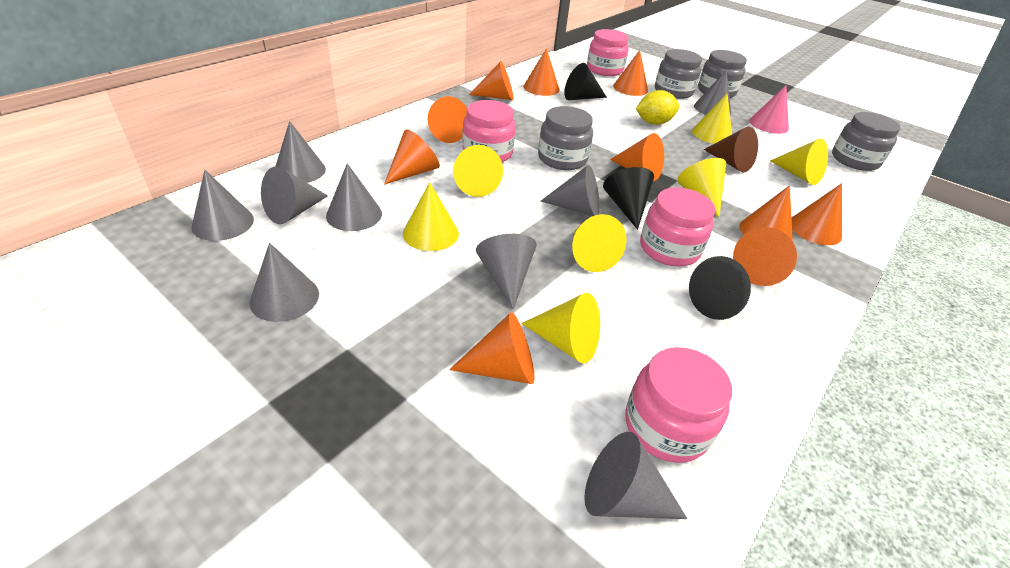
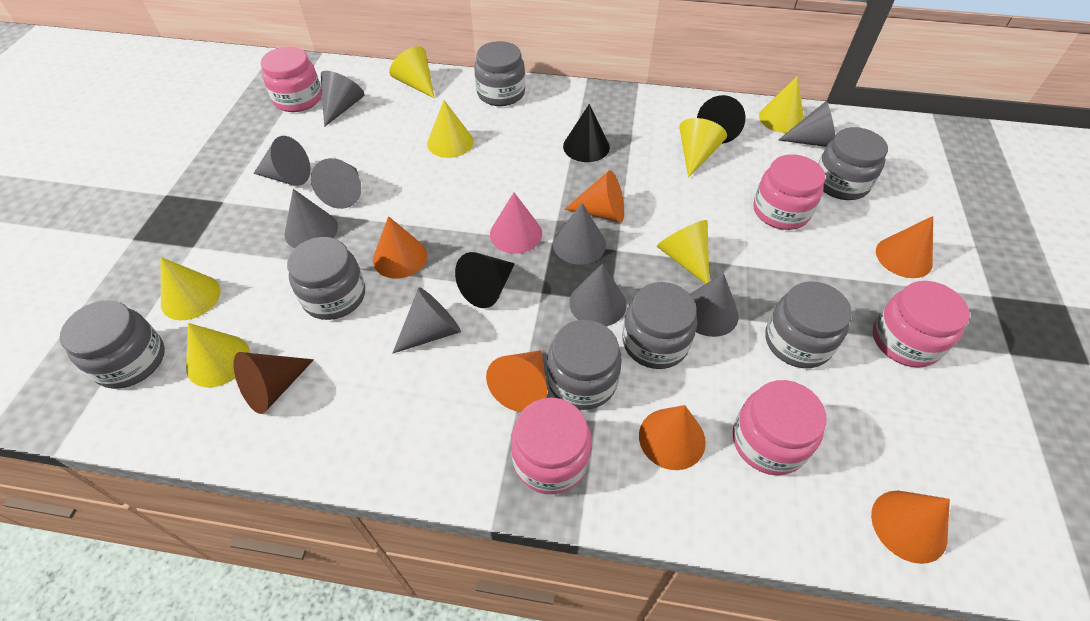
grey jar: [538,106,593,170] [655,49,702,99] [698,50,747,98] [832,112,901,171] = 4 -> [60,300,165,389] [287,237,365,320] [474,41,525,106] [547,320,622,410] [622,282,697,369] [765,281,852,368] [818,127,888,200] = 7
orange cone: [384,129,440,185] [428,96,467,143] [449,312,535,384] [469,61,513,100] [524,48,559,96] [610,133,664,181] [613,50,648,96] [733,227,797,286] [739,186,793,241] [792,183,842,245] = 10 -> [373,216,427,279] [486,350,547,412] [565,170,624,222] [639,405,706,470] [871,491,950,564] [876,216,933,278] = 6
pink jar: [462,100,516,162] [587,29,629,76] [625,347,732,463] [640,187,715,267] = 4 -> [261,47,322,112] [511,398,592,494] [733,380,827,475] [753,154,825,230] [873,281,970,368] = 5
yellow lemon: [636,90,679,125] = 1 -> none = 0

